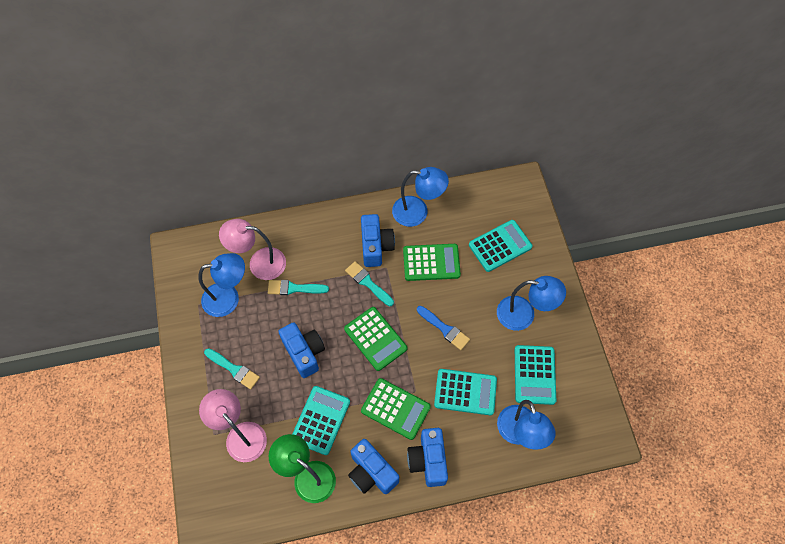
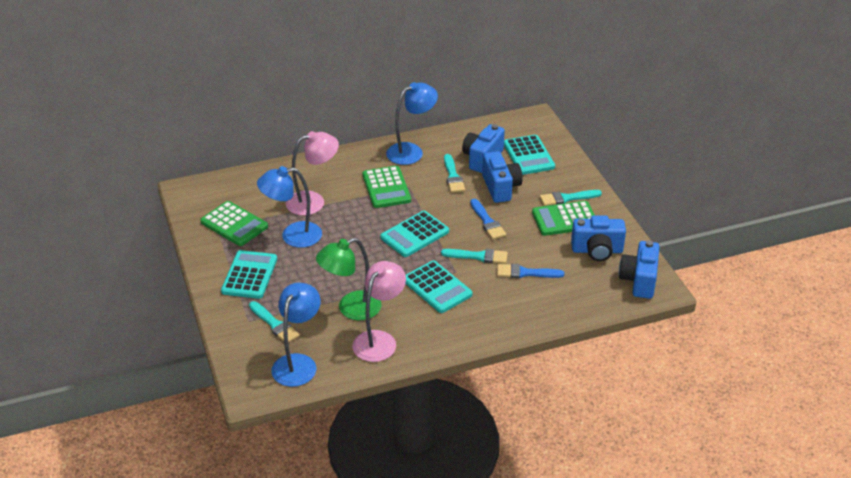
blue brush: [417,306,470,350] = 1 -> [470,199,506,240] [497,264,565,278] = 2
blue lamp: [198,253,245,317] [392,167,449,227] [497,276,566,331] [497,400,556,450] = 4 -> [257,166,322,248] [271,283,321,387] [386,82,438,165] = 3
turquoise brush: [204,348,260,390] [268,280,329,295] [345,261,394,306] = 3 -> [249,301,300,343] [441,249,508,264] [444,154,465,193] [540,190,602,206] = 4

